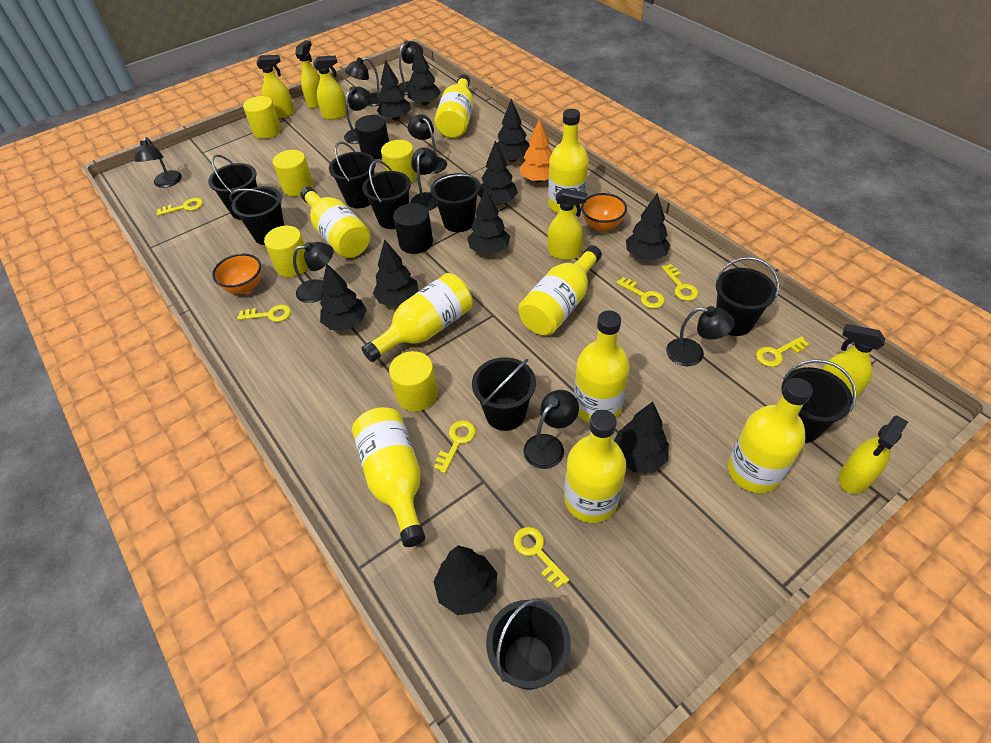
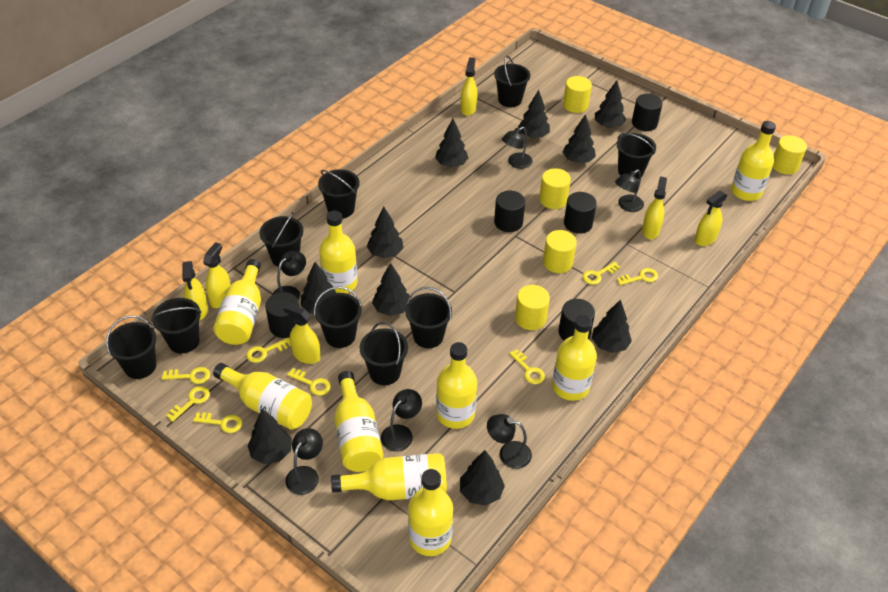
black cylinder: [355,115,389,159] [393,203,433,254] = 2 -> [265,292,299,338] [494,191,525,232] [559,299,595,341] [564,192,597,234] [632,94,663,131] = 5
black lamp: [134,137,182,188] [293,242,333,303] [344,86,371,144] [345,57,382,106] [398,40,423,95] [408,114,447,174] [410,148,439,211] [523,390,579,469] [666,306,735,366] = 9 -> [272,251,306,301] [285,428,323,495] [381,389,422,452] [487,414,532,469] [502,127,533,169] [615,170,644,212] = 6
orange bowl: [212,254,261,294] [581,193,627,231] = 2 -> none = 0
orange tree: [519,118,552,183] = 1 -> none = 0
yellow key: [157,198,203,216] [237,304,291,322] [434,420,476,473] [514,527,569,589] [616,277,665,309] [662,264,698,301] [756,337,809,367] = 7 -> [161,367,210,384] [166,386,210,422] [193,412,242,433] [246,338,291,363] [287,368,331,396] [509,349,545,384] [583,262,620,285] [617,268,658,285] = 8

